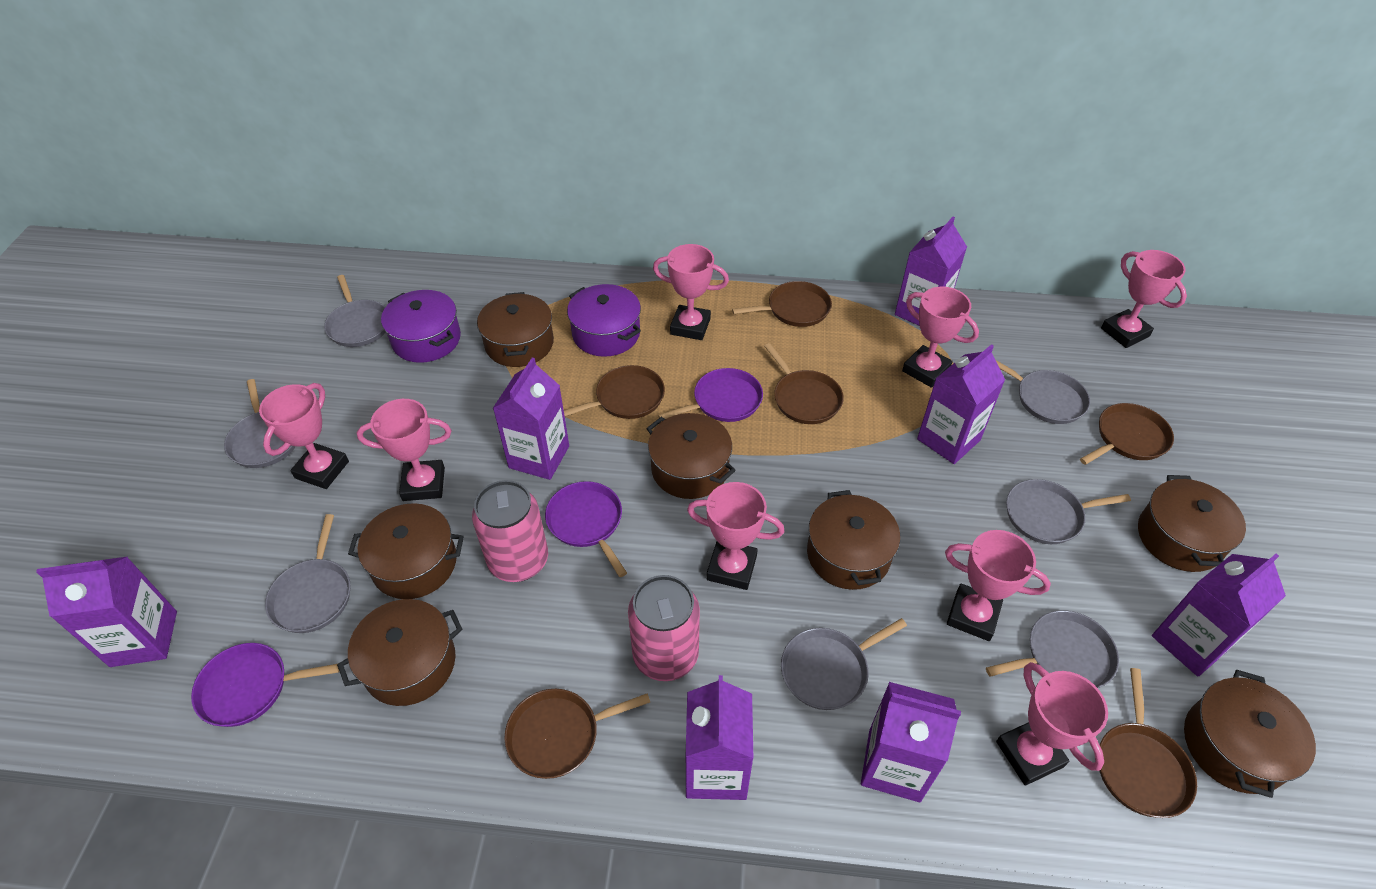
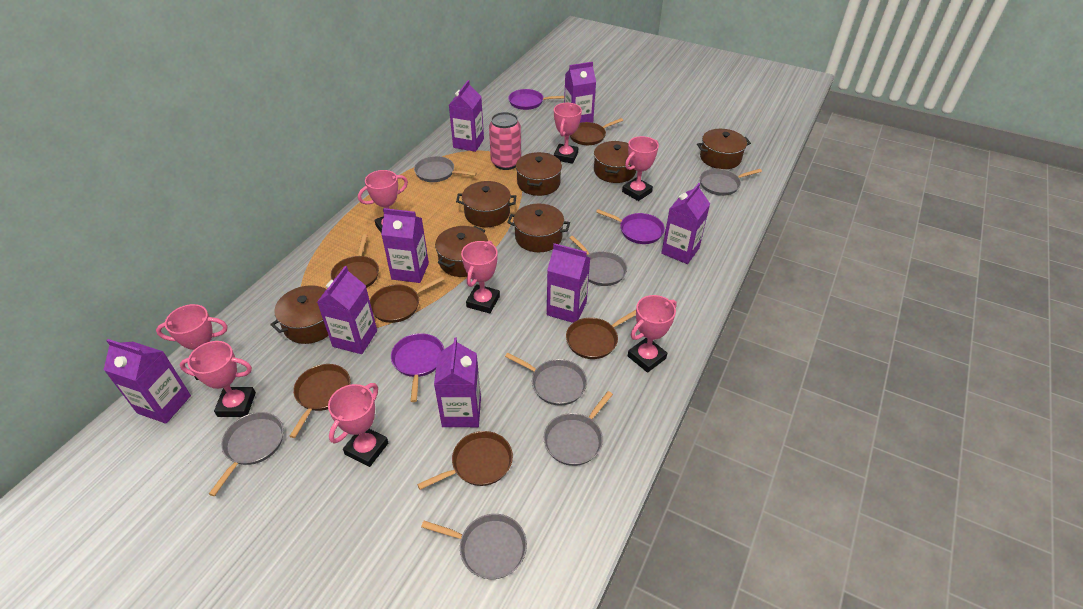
pink can: [472,480,548,582] [628,575,700,681] = 2 -> [489,112,521,170] = 1
purple carton: [36,556,177,667] [493,357,569,480] [685,675,753,800] [861,682,961,802] [895,217,967,326] [917,344,1005,464] [1152,554,1286,676] = 7 -> [104,339,191,424] [317,266,377,354] [381,208,429,283] [434,338,481,427] [449,80,484,152] [547,243,590,323] [564,62,596,123] [661,183,710,264] = 8
purple pot: [381,290,461,363] [567,284,641,357] = 2 -> none = 0

